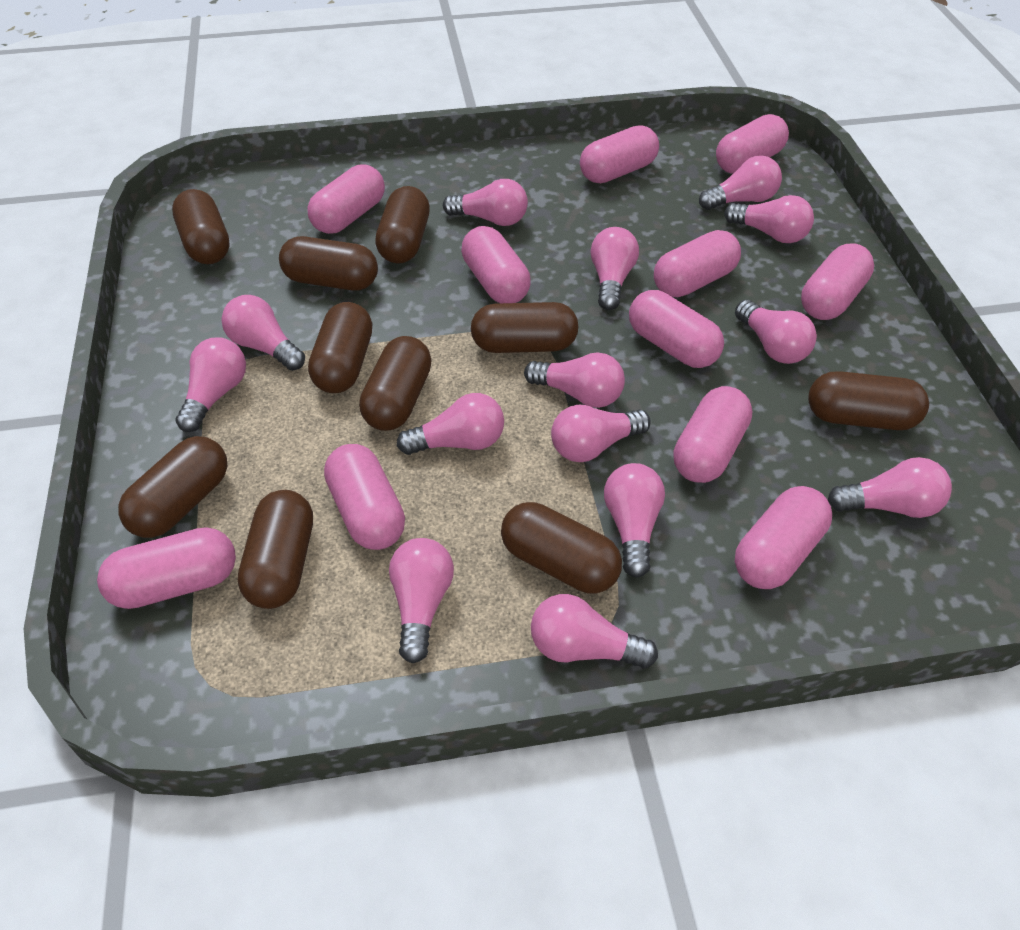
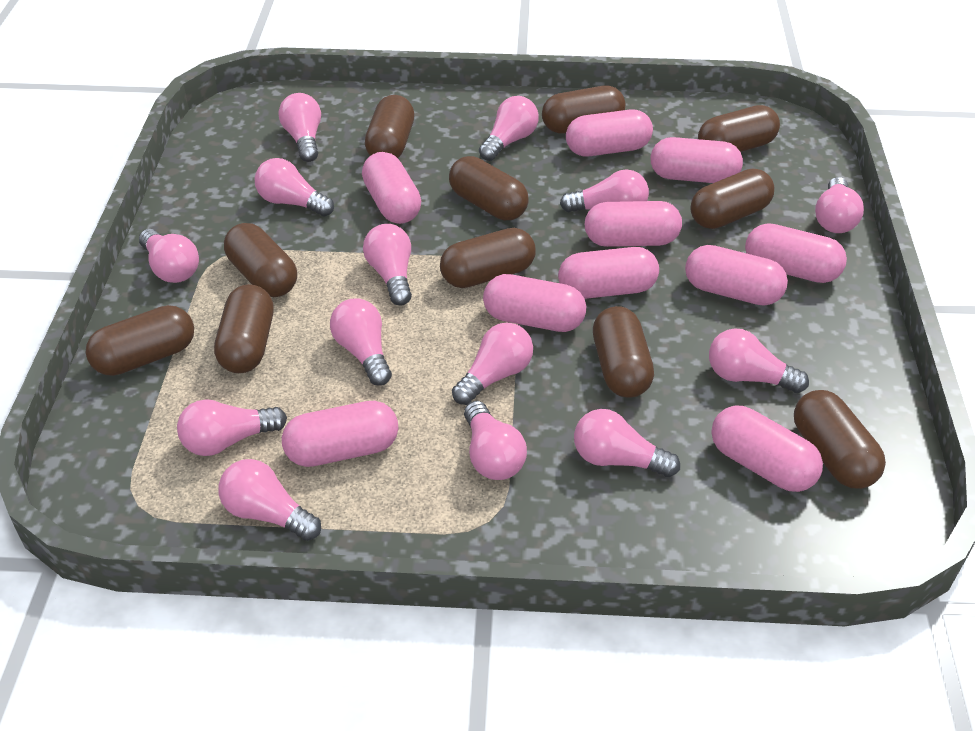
brown capsule: [118,436,227,538] [172,189,230,264] [238,490,313,609] [279,236,378,291] [308,302,372,393] [359,336,432,431] [375,186,430,264] [471,302,578,353] [501,502,622,593] [808,371,929,430] = 10 -> [85,305,194,376] [214,284,274,373] [224,223,297,297] [365,95,414,158] [440,228,536,288] [449,156,529,220] [542,86,625,134] [593,306,654,398] [691,168,774,229] [698,105,780,152] [794,390,886,489] = 11
pink capsule: [97,527,236,609] [307,164,385,234] [324,444,405,550] [461,226,531,303] [580,125,659,183] [629,290,724,368] [654,230,741,297] [673,386,752,483] [716,114,789,174] [735,486,832,589] [801,243,874,320] = 11 -> [282,401,398,467] [362,152,421,224] [483,274,586,332] [558,247,659,299] [566,109,653,157] [585,201,682,247] [650,137,743,183] [685,245,788,306] [711,406,823,492] [745,223,847,283] = 10

